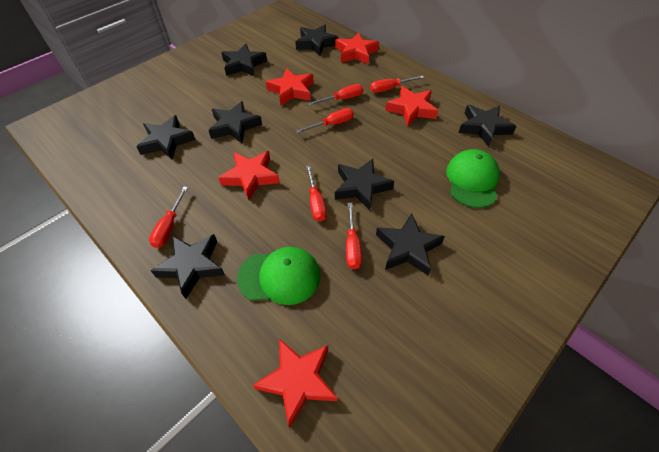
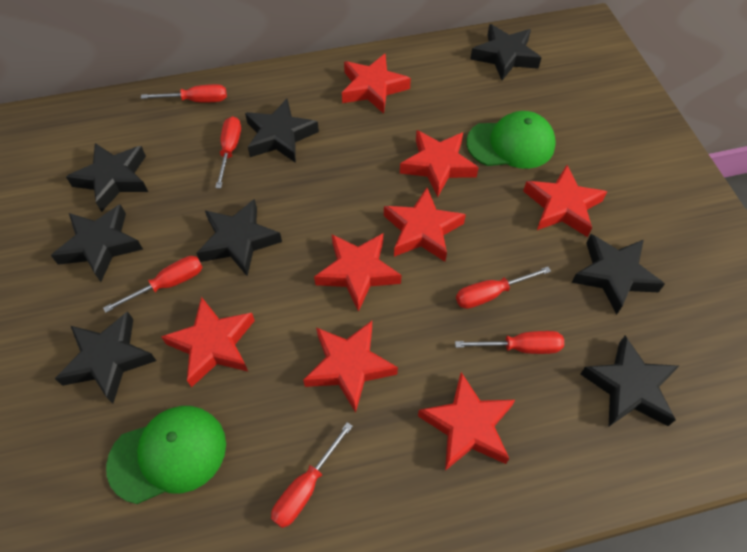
red star: [218,151,280,200] [253,339,337,428] [266,68,314,105] [335,32,379,64] [385,86,438,126] = 5 -> [161,297,255,388] [303,321,398,413] [314,233,402,312] [342,54,411,114] [384,188,466,262] [400,130,479,197] [418,372,515,471] [523,165,607,237] = 8

